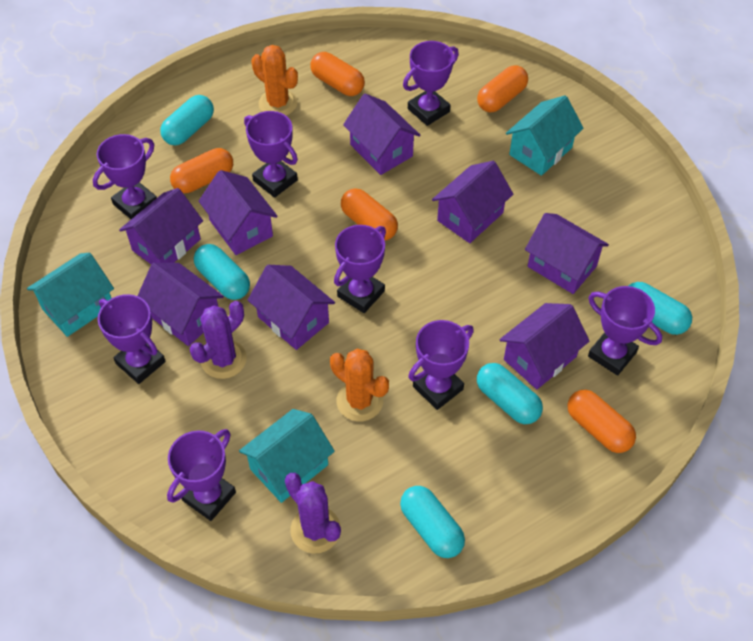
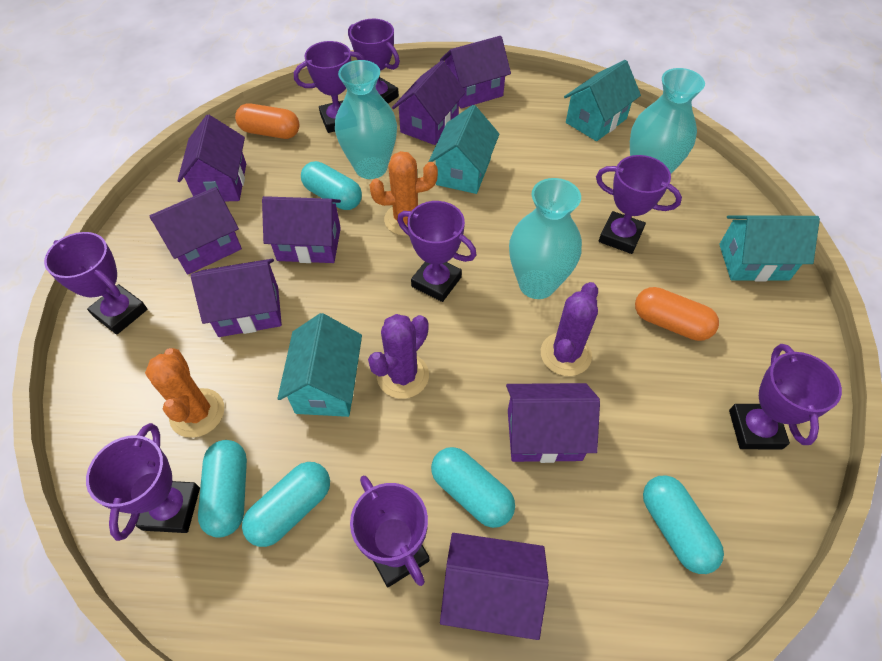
orange capsule: [170,148,233,193] [310,52,365,96] [341,188,398,240] [477,65,528,112] [568,390,636,453] = 5 -> [235,103,299,139] [635,287,719,341] = 2
turquoise house: [27,253,114,337] [239,409,335,503] [506,96,584,176] = 3 -> [278,313,362,417] [429,105,499,194] [564,60,641,141] [719,216,820,282] = 4
turquoise vase: none = 0 -> [335,60,397,179] [509,178,582,299] [630,68,705,174] = 3

